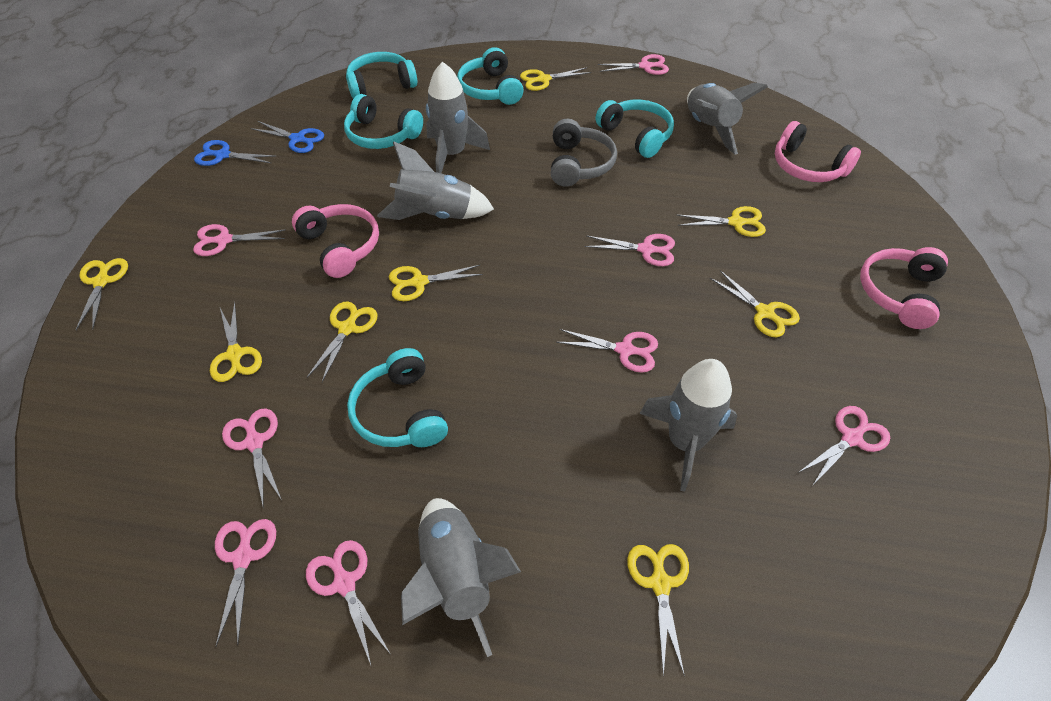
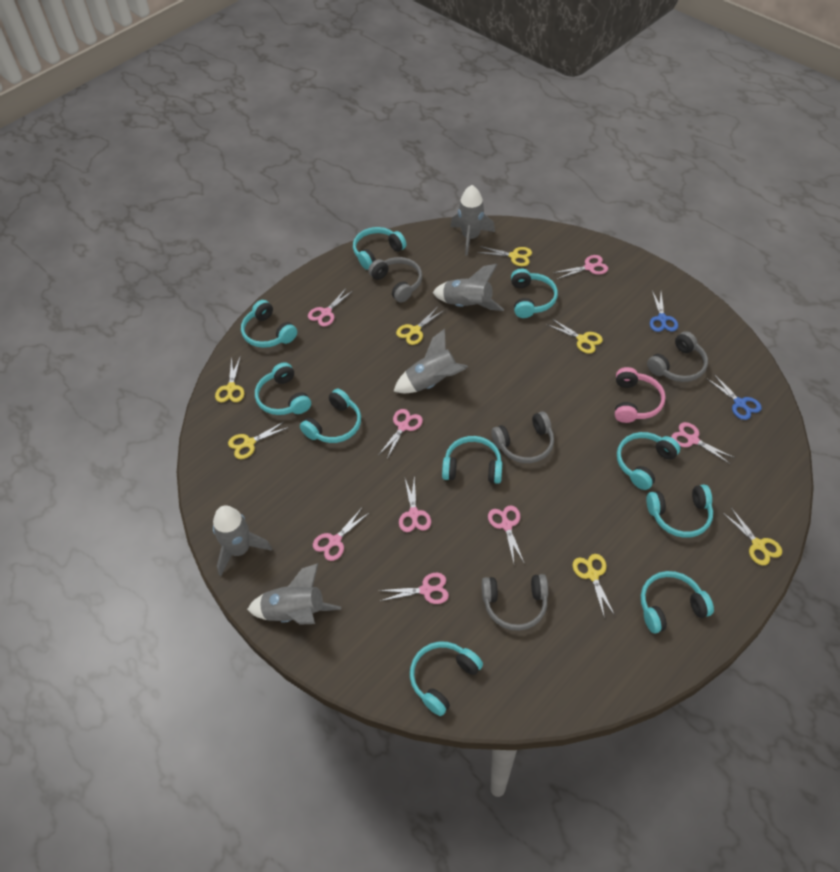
grey headphones: [551,119,617,187] = 1 -> [368,257,422,303] [482,574,548,631] [492,411,554,463] [647,331,708,382] = 4
pink headphones: [292,204,379,278] [775,121,861,182] [860,247,948,329] = 3 -> [615,367,666,423] = 1
turquoise headphones: [344,94,423,149] [346,52,417,99] [347,348,448,447] [457,47,523,105] [595,100,674,158] = 5 -> [241,300,297,348] [255,362,311,415] [300,389,361,443] [353,227,406,270] [410,642,483,716] [442,436,502,484] [511,268,558,318] [617,432,680,490] [641,571,714,633] [646,485,713,538] = 10
yellow scissors: [76,258,128,330] [210,302,262,382] [307,302,378,382] [389,265,483,301] [520,67,591,91] [627,544,689,677] [677,206,766,237] [710,270,800,337] = 8 -> [215,356,244,402] [228,421,289,459] [396,308,445,345] [478,246,532,266] [548,319,603,354] [573,554,615,619] [723,508,782,565] = 7

